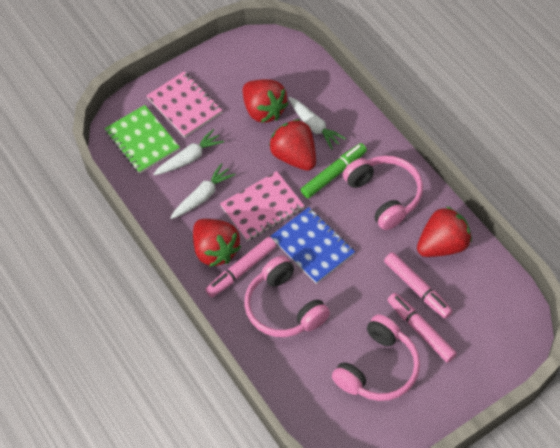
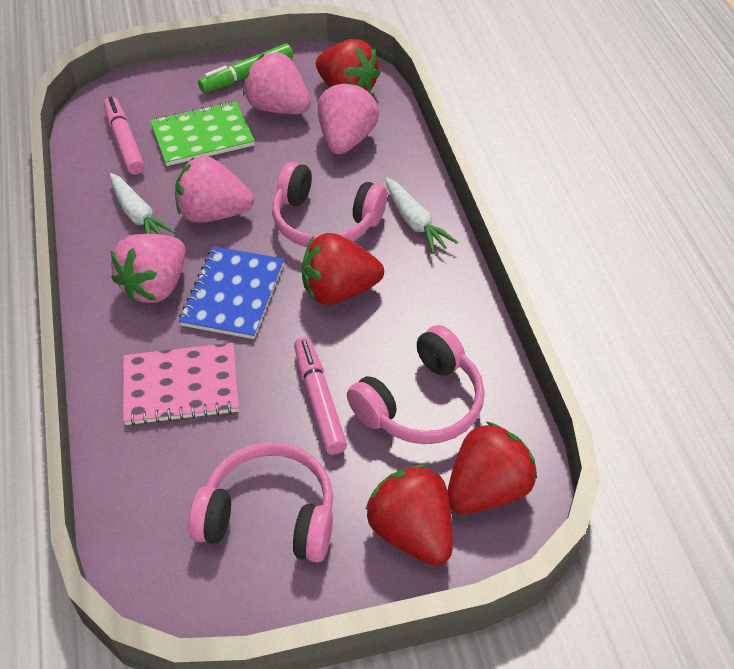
pink marker: [205,237,276,297] [384,252,453,319] [388,293,457,362] = 3 -> [104,97,144,175] [294,337,347,455] = 2
pink notebook: [146,72,222,137] [220,171,304,241] = 2 -> [123,343,239,426] = 1
pink strawberry: none = 0 -> [111,234,186,303] [175,156,254,223] [243,52,311,114] [318,82,379,154] = 4
white carrot: [153,129,224,175] [170,163,236,219] [288,97,346,150] = 3 -> [110,173,176,235] [385,177,458,254] = 2

